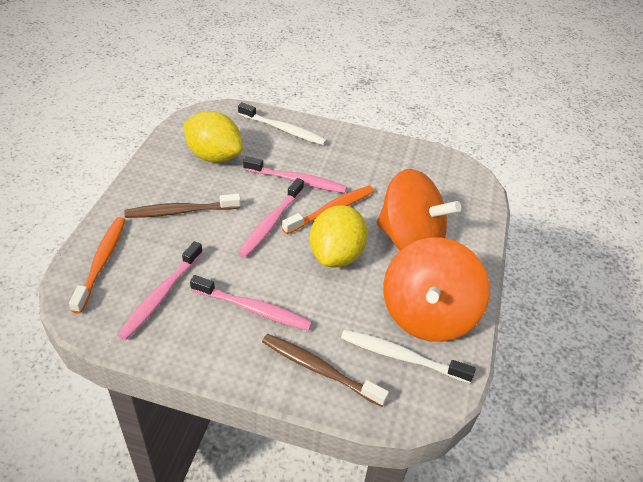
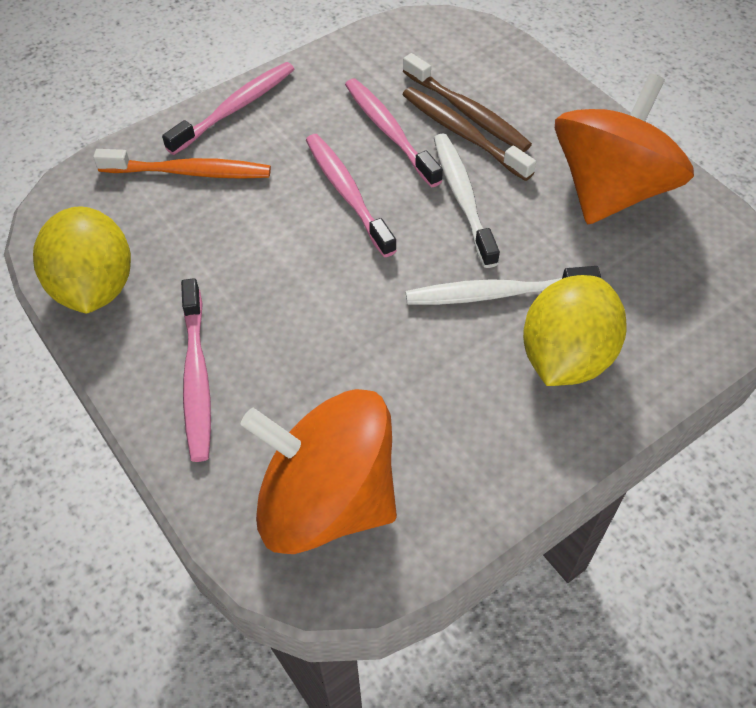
orange toothbrush: [69,217,125,314] [282,186,374,234] = 2 -> [93,149,271,179] = 1

